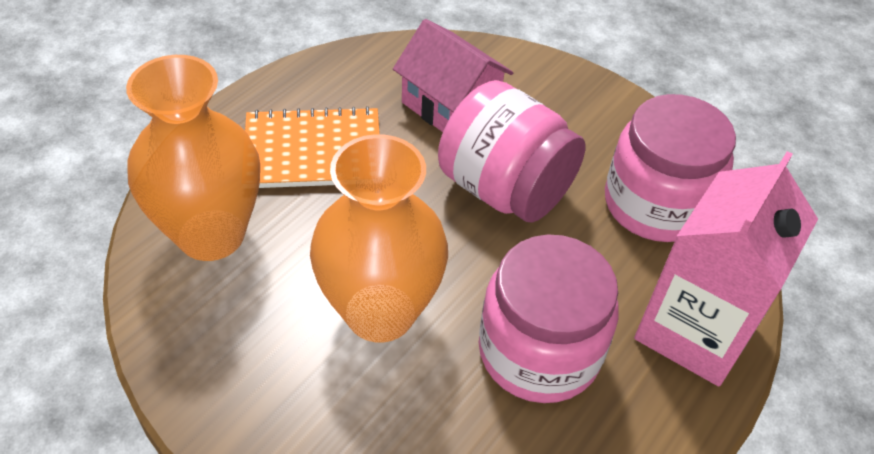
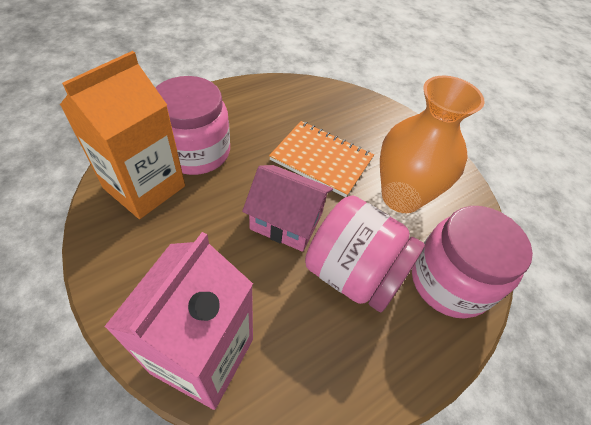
orange carton: none = 0 -> [60,51,185,219] = 1
orange vase: [126,55,260,261] [310,134,448,342] = 2 -> [380,76,485,213] = 1

